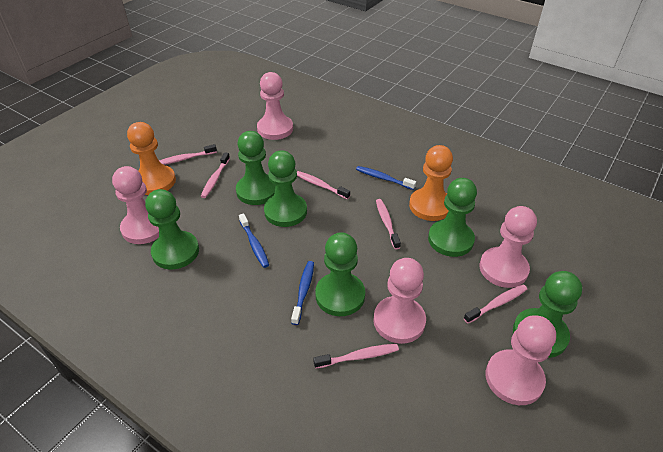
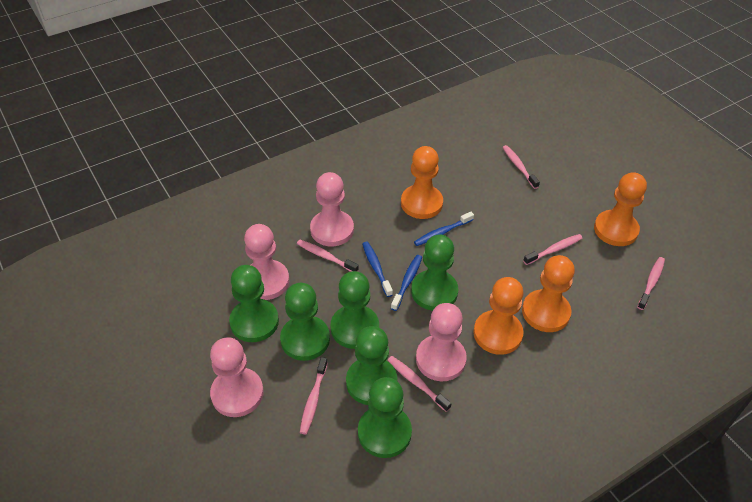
orange pawn: [127,122,176,195] [409,145,453,221] = 2 -> [401,146,443,219] [474,277,524,355] [522,255,575,332] [594,172,647,246] = 4
pink pawn: [112,166,159,244] [257,72,293,140] [373,258,426,344] [480,206,537,288] [486,315,556,405] = 5 -> [210,337,264,417] [244,224,289,300] [310,172,354,246] [416,303,467,381] = 4

